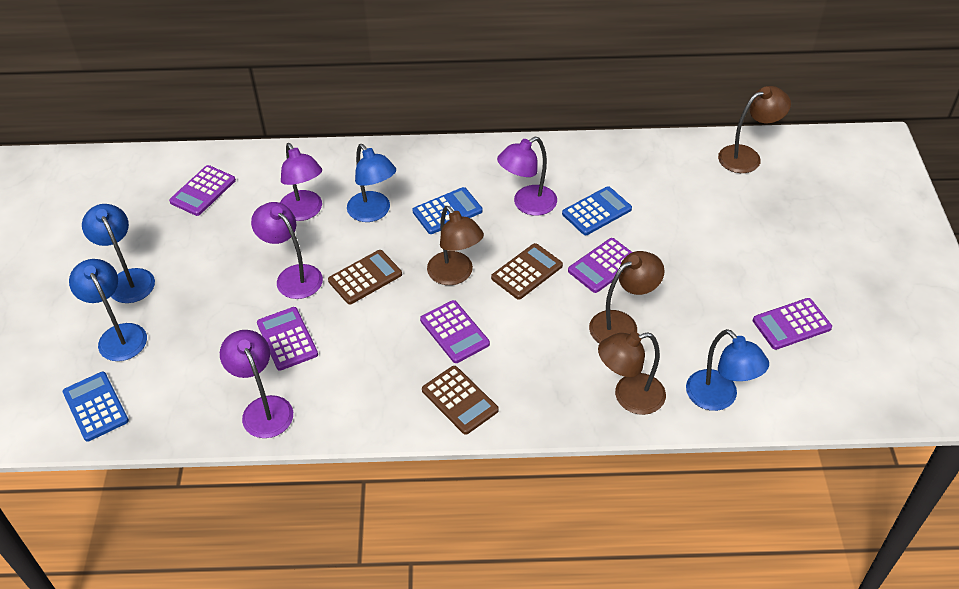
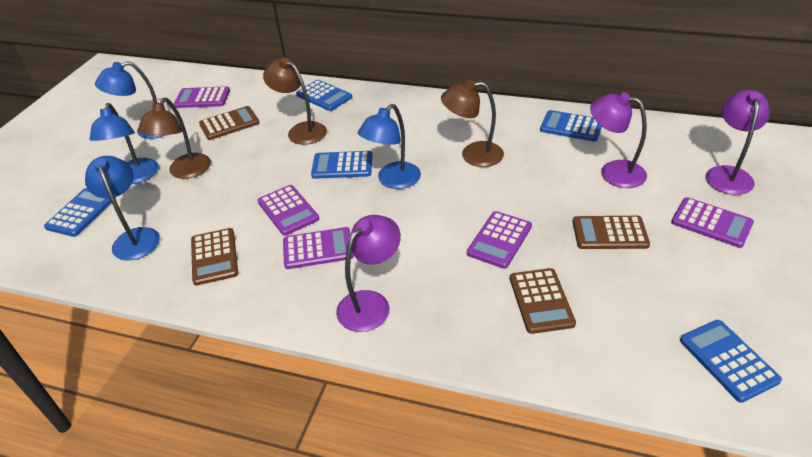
blue calculator: [63,372,129,442] [412,187,483,234] [562,186,632,235] = 3 -> [44,188,116,237] [296,80,352,111] [311,151,373,179] [540,110,602,142] [680,320,782,403] = 5
brown calculator: [328,250,402,305] [422,366,499,435] [491,243,563,300] = 3 -> [191,228,238,285] [199,106,259,140] [510,268,576,334] [572,216,650,249] = 4
brown lamp: [427,206,484,285] [589,251,665,344] [598,332,666,415] [718,86,791,173] = 4 -> [137,98,211,179] [263,57,327,145] [441,80,504,167] = 3
purple lamp: [220,330,293,438] [251,202,323,299] [280,143,322,221] [497,137,557,216] = 4 -> [336,215,401,332] [590,92,647,188] [706,90,769,195] = 3

